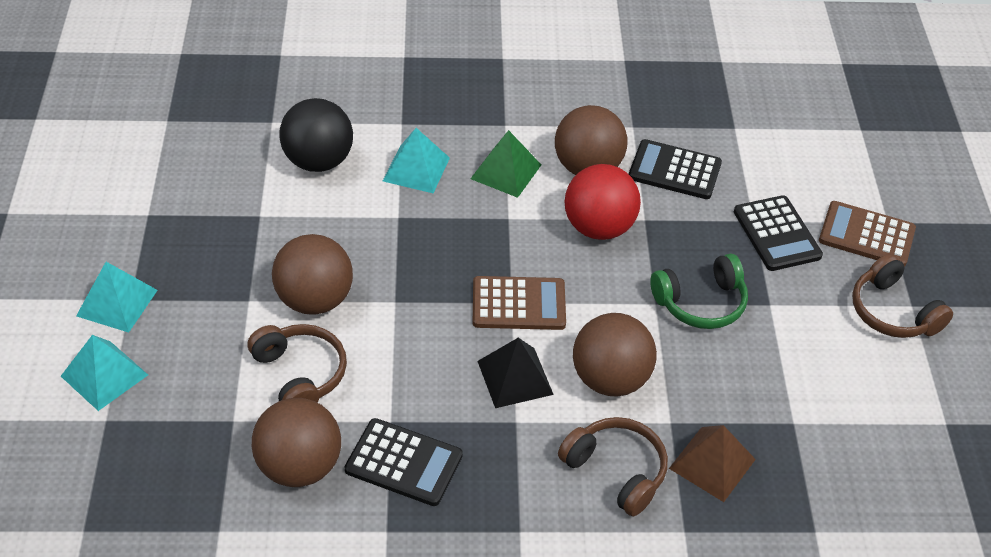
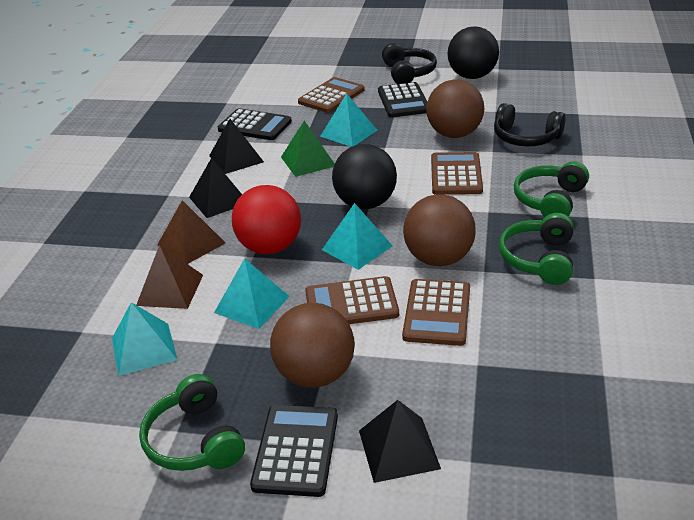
black ball: [280,98,353,172] = 1 -> [332,144,397,209] [447,26,499,79] = 2
black headphones: none = 0 -> [382,43,437,84] [494,103,566,146] = 2
black pyramid: [478,338,554,408] = 1 -> [189,158,242,218] [209,119,264,174] [359,400,441,483] = 3
brown ball: [252,398,341,487] [272,234,353,315] [555,105,627,175] [573,313,657,397] = 4 -> [270,303,355,388] [403,194,476,266] [426,79,484,138] = 3
brown calculator: [473,276,566,330] [819,201,916,267] = 2 -> [298,77,365,113] [305,276,399,324] [402,279,470,346] [431,152,483,195] = 4
brown headphones: [248,324,347,403] [558,417,668,516] [852,254,953,338] = 3 -> none = 0
brown pyramid: [669,425,756,502] = 1 -> [136,245,203,309] [157,200,225,264] = 2
green headphones: [650,253,748,329] = 1 -> [139,374,245,471] [499,213,573,285] [514,161,589,217] = 3
turquoise pyramid: [61,335,148,411] [76,262,158,333] [383,128,450,193] = 3 -> [112,302,178,376] [214,258,290,329] [321,93,377,147] [322,203,392,270] = 4

